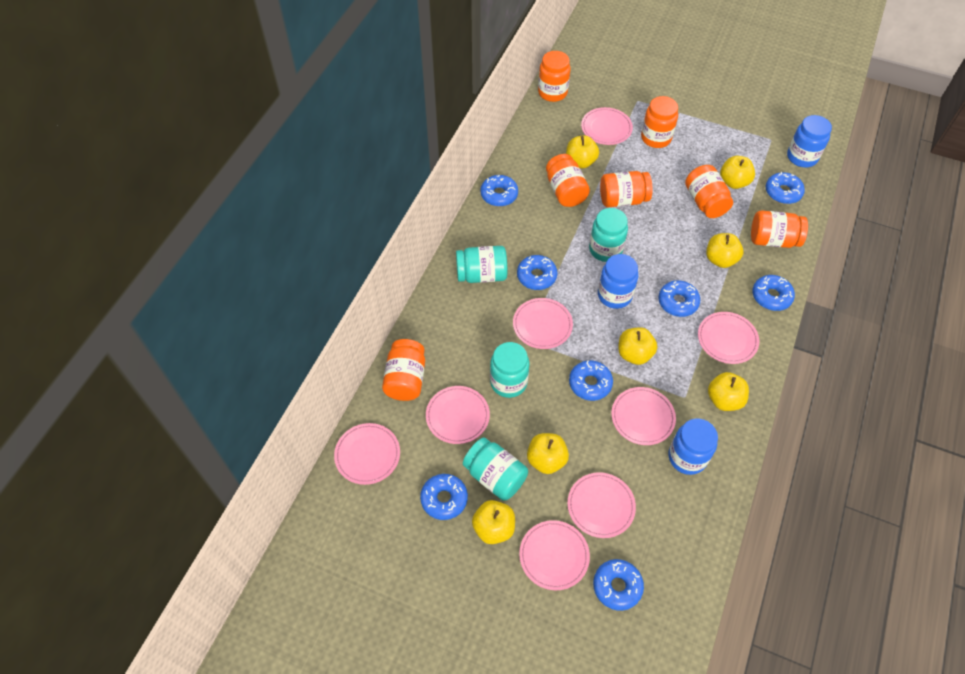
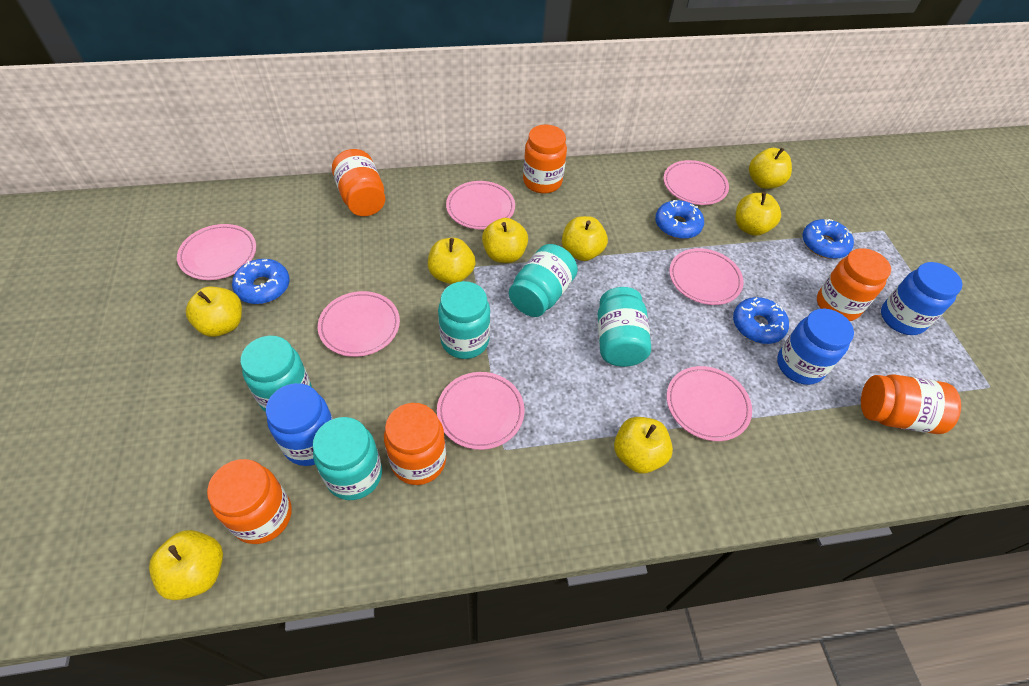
blue donut: [420,474,468,520] [480,175,518,207] [517,255,557,290] [569,360,613,401] [593,559,644,611] [658,280,700,317] [752,275,795,311] [766,172,805,204] = 8 -> [232,259,290,304] [655,200,704,239] [733,297,789,344] [803,219,854,259] = 4
orange jar: [382,339,425,401] [538,51,571,102] [546,154,590,207] [600,171,653,207] [641,96,678,148] [685,165,733,218] [751,211,808,248] = 7 -> [207,459,292,544] [332,149,385,216] [384,403,446,485] [523,125,567,194] [817,248,891,321] [861,374,961,434] = 6
pink plate: [334,423,400,485] [426,386,490,444] [513,298,573,349] [519,520,590,590] [567,472,636,538] [581,107,633,145] [611,387,676,445] [698,312,759,364] = 8 -> [177,224,256,280] [318,291,400,357] [437,372,524,450] [446,181,515,230] [663,160,729,205] [667,366,752,441] [669,248,744,305] = 7
turquoise jar: [456,246,507,283] [463,438,528,501] [490,342,529,398] [589,208,628,262] = 4 -> [240,336,312,412] [313,417,382,500] [438,281,490,359] [509,244,578,317] [598,287,651,367] = 5
yellow apple: [472,500,515,544] [527,433,569,474] [566,136,599,168] [618,327,657,365] [706,233,743,268] [708,372,749,411] [720,156,755,189] = 7 -> [149,530,223,600] [186,287,242,337] [428,238,476,284] [482,218,528,263] [562,216,608,261] [614,417,673,473] [735,192,781,236] [749,148,792,189] = 8

